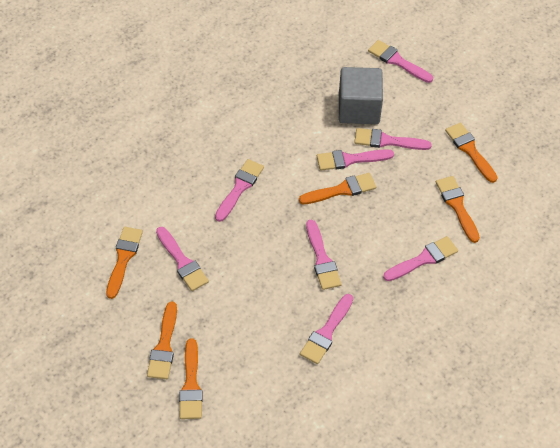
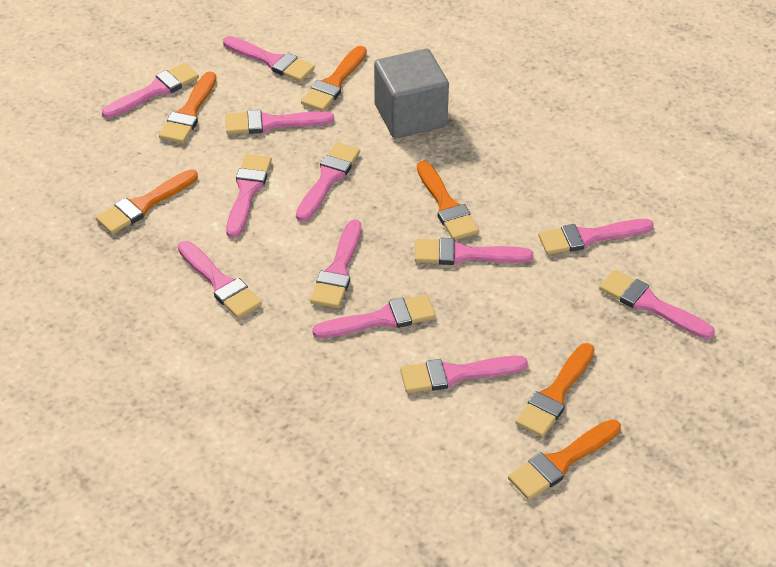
pink brush: [156,227,209,291] [215,159,264,222] [300,294,353,364] [306,219,342,290] [317,149,394,170] [354,128,432,150] [368,40,433,83] [383,236,458,281] = 8 -> [102,63,199,118] [178,241,262,319] [223,36,315,82] [226,110,334,134] [226,154,272,238] [296,142,360,222] [310,220,361,308] [312,294,436,338] [400,356,528,393] [415,238,534,265] [538,219,654,255] [599,270,715,339] = 12

